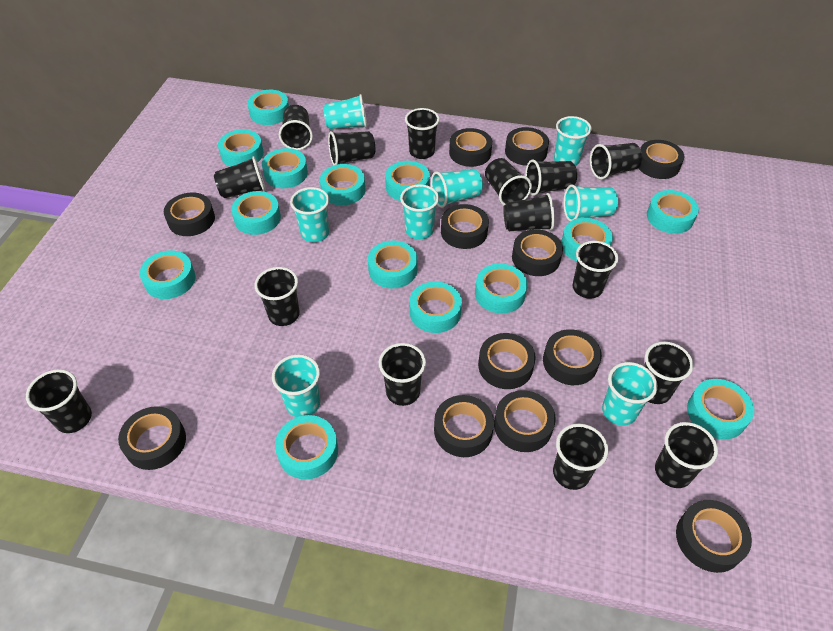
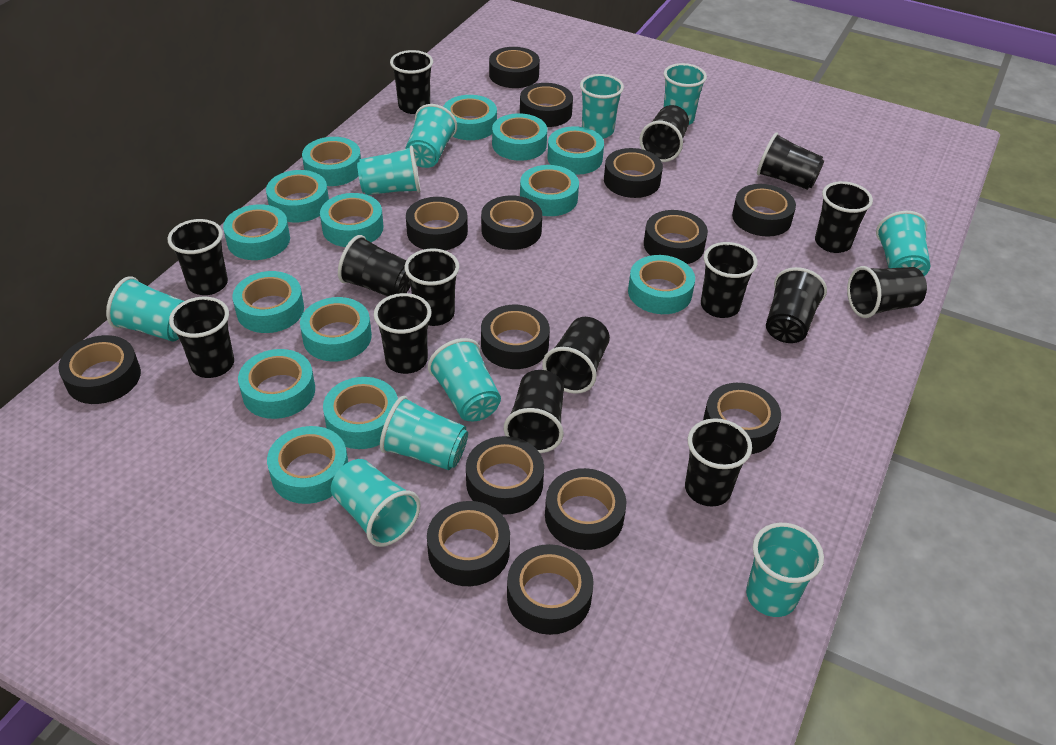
black tape: [118,406,186,470] [164,193,215,236] [434,395,494,457] [441,204,489,249] [449,128,492,167] [478,333,536,389] [494,390,556,452] [505,127,549,166] [512,229,563,276] [543,329,602,385] [638,140,684,179] [676,500,752,573] = 12 -> [58,335,141,404] [406,197,468,250] [427,501,510,586] [466,436,544,515] [481,195,542,250] [481,305,550,369] [489,47,540,88] [507,544,594,635] [520,83,573,127] [545,468,626,550] [604,148,663,198] [644,210,708,264] [703,383,781,454] [732,184,796,237] = 14
turquoise cup: [272,354,320,417] [290,187,329,242] [323,94,367,130] [400,184,439,239] [431,169,483,208] [554,116,592,166] [563,185,618,221] [602,362,657,426] = 8 -> [106,276,184,341] [331,459,421,547] [357,146,421,195] [380,396,468,470] [405,104,457,168] [428,338,501,421] [580,74,624,138] [664,63,707,125] [746,523,824,617] [876,211,930,276] = 10

